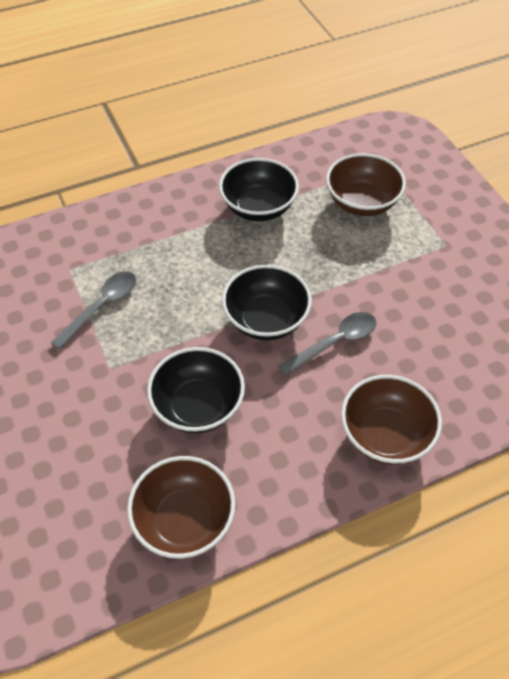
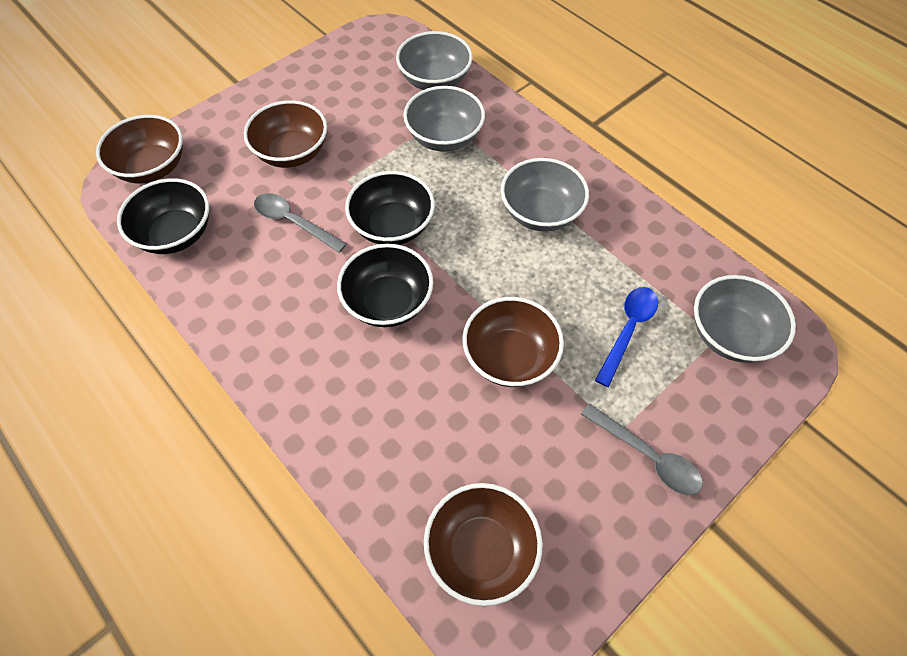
blue spoon: none = 0 -> [595,287,658,387] = 1
brown bowl: [127,456,235,559] [326,153,406,216] [341,375,442,465] = 3 -> [96,115,183,183] [244,100,327,168] [424,483,543,606] [462,297,564,387] = 4
grey bowl: none = 0 -> [396,31,473,90] [403,86,485,152] [501,158,589,231] [694,275,796,363] = 4

